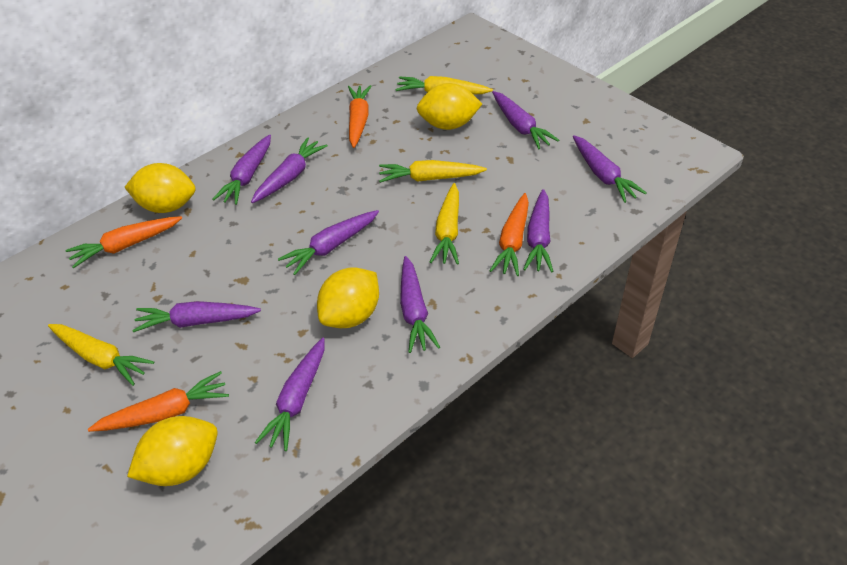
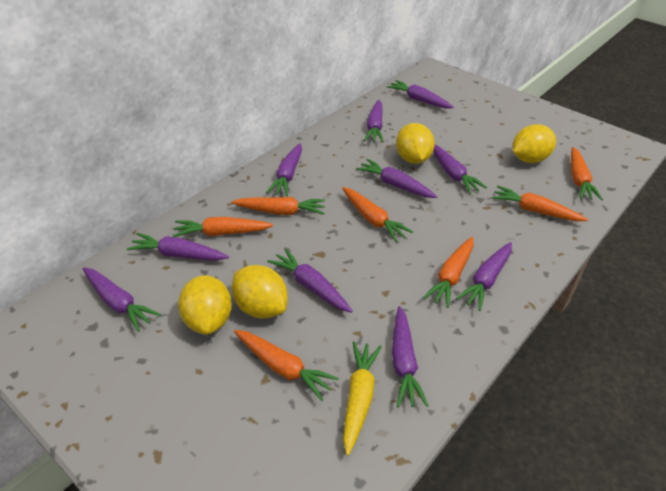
orange carrot: [66,216,182,268] [88,371,229,432] [348,85,371,148] [489,193,529,276] = 4 -> [173,217,273,237] [231,197,326,215] [234,330,339,401] [342,187,413,242] [423,237,474,308] [492,186,588,221] [571,147,603,200] = 7
purple carrot: [132,301,261,332] [212,134,271,205] [251,137,328,203] [255,338,325,451] [278,210,379,275] [400,256,440,353] [492,91,559,149] [523,189,553,272] [573,135,647,203] = 9 -> [83,267,161,332] [127,233,229,261] [266,143,302,196] [267,249,353,313] [356,159,437,198] [364,100,384,142] [387,80,454,108] [392,306,429,408] [433,145,487,194] [456,242,512,311] = 10
yellow carrot: [48,324,154,386] [379,160,487,183] [396,76,493,95] [430,183,459,265] = 4 -> [343,341,382,456] = 1

